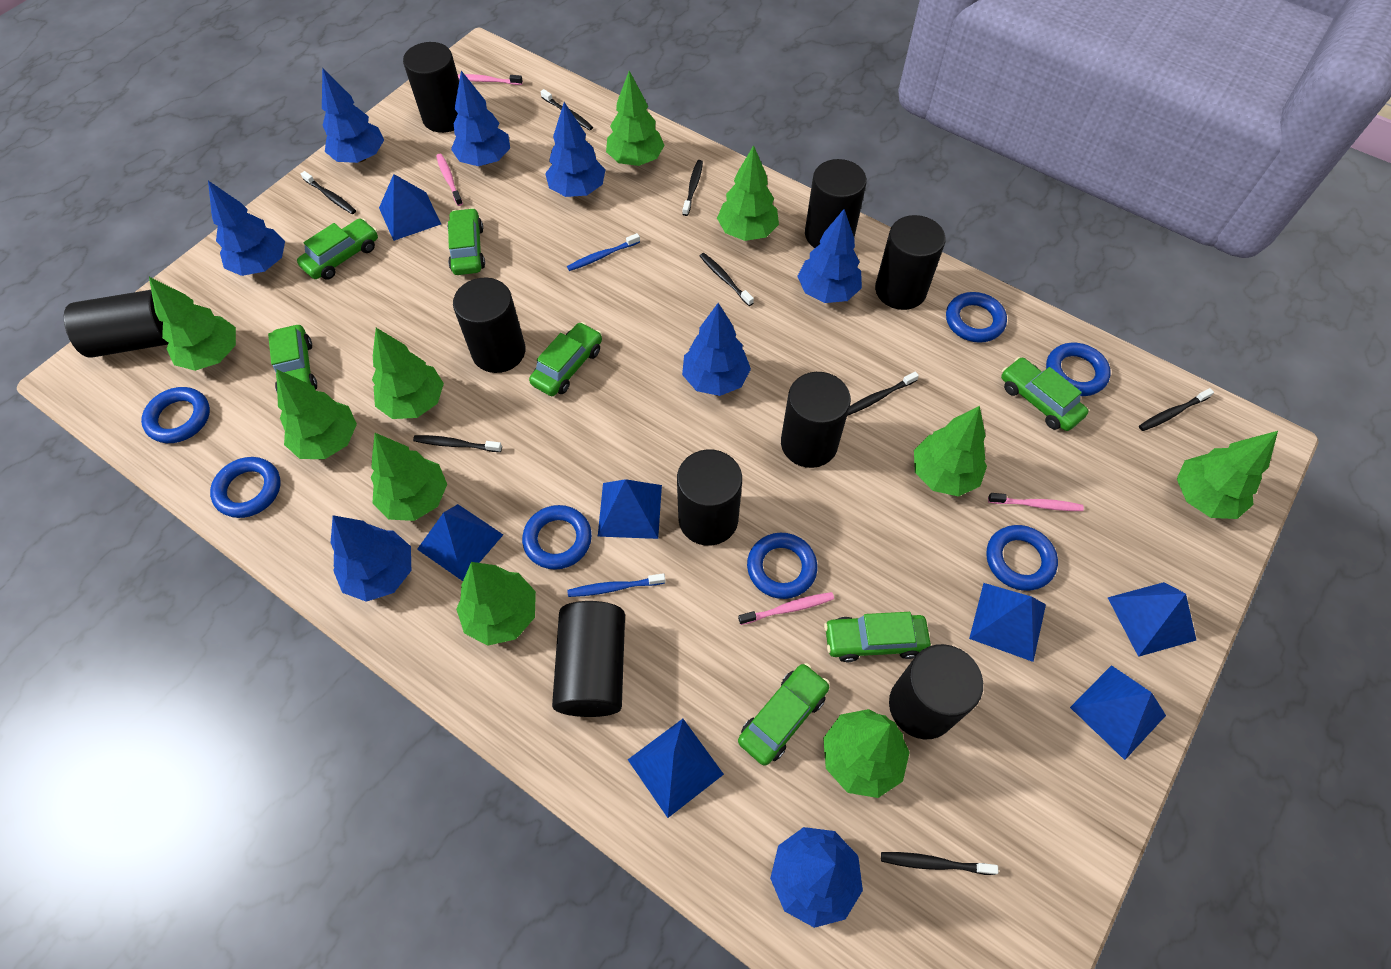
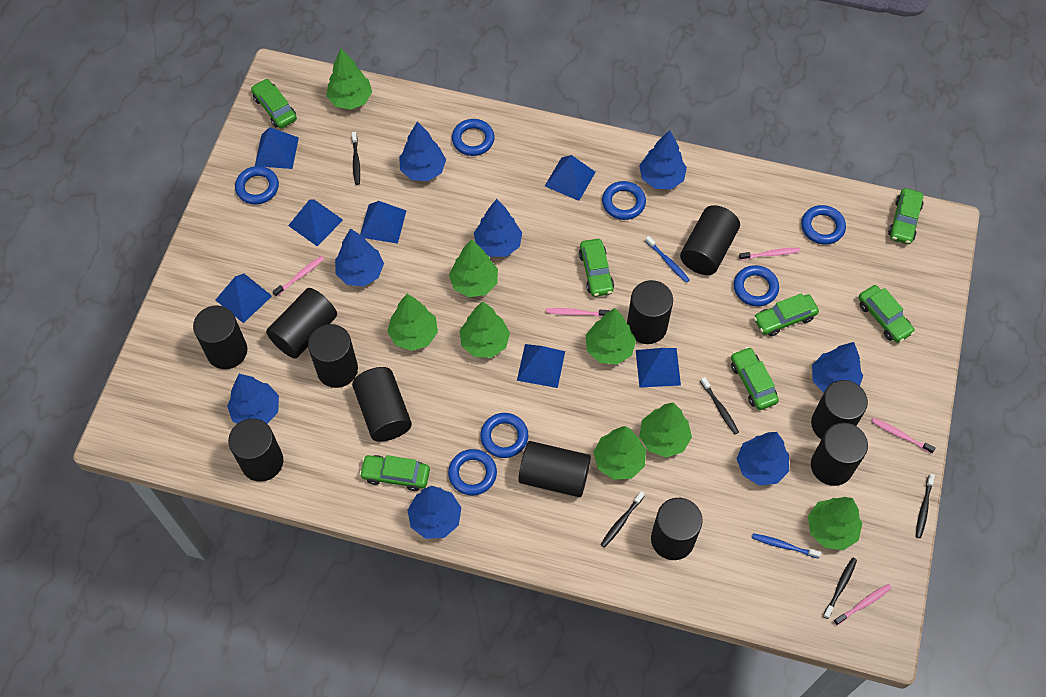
black cylinder: [64,290,168,358] [403,42,459,133] [453,278,526,373] [552,601,625,717] [677,449,742,546] [781,372,851,468] [805,159,867,248] [875,215,946,310] [889,644,983,740] = 9 -> [193,306,247,369] [228,418,283,482] [266,288,337,359] [308,324,358,388] [352,367,412,442] [518,441,591,497] [627,280,673,344] [651,498,703,560] [680,205,740,275] [811,380,868,440] [811,423,868,486] = 11
black toothbrush: [301,171,356,214] [413,435,502,452] [541,89,593,130] [682,160,703,216] [700,253,754,306] [847,372,919,416] [881,852,998,875] [1139,388,1214,431] = 8 -> [352,132,360,185] [601,491,645,547] [701,377,739,434] [823,558,857,619] [916,474,935,538] = 5
green tree: [149,277,236,371] [276,369,357,459] [371,433,447,521] [372,328,444,419] [456,562,536,646] [606,71,665,166] [717,145,779,241] [823,709,910,798] [914,406,987,497] [1177,431,1278,519] = 10 -> [326,49,372,110] [387,294,438,351] [449,239,498,297] [460,301,510,358] [586,308,636,365] [593,426,646,480] [639,403,692,458] [808,497,862,550] = 8
pink toothbrush: [436,154,463,206] [458,74,523,85] [738,592,834,625] [988,493,1084,511] = 4 -> [273,256,324,297] [546,308,610,317] [739,248,800,260] [834,584,892,625] [871,418,935,454] = 5

